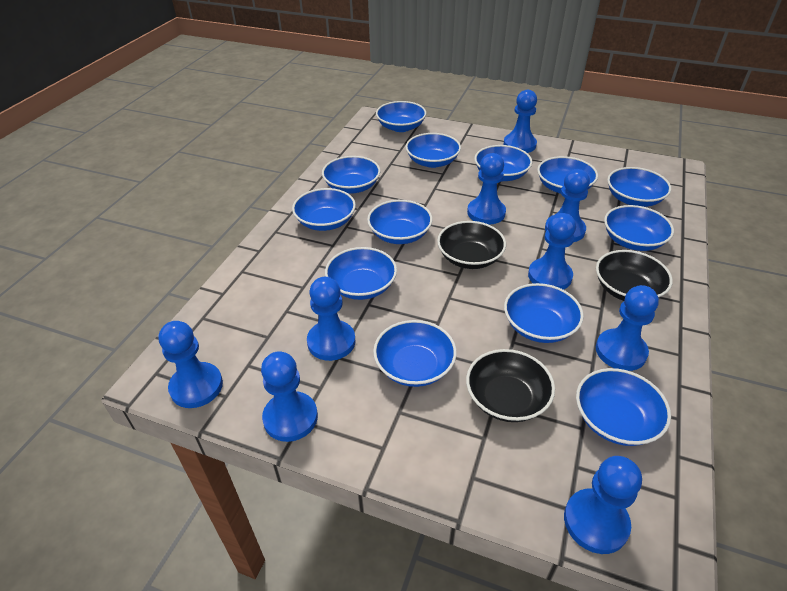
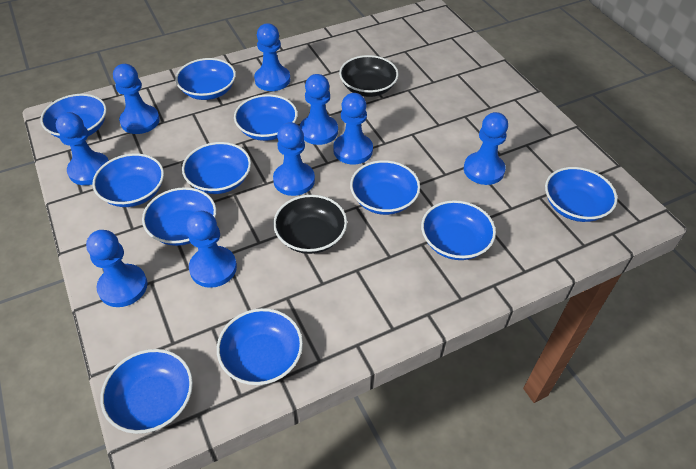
black bowl: [437,221,506,269] [466,349,555,422] [596,250,673,301] = 3 -> [273,195,347,254] [339,55,398,97] = 2
blue bowl: [292,188,356,231] [322,156,380,194] [325,247,397,300] [367,200,433,244] [373,320,457,387] [376,101,426,132] [406,133,461,168] [474,145,532,181] [504,283,584,343] [537,156,598,194] [576,368,671,446] [604,205,674,251] [607,167,671,207] = 13 -> [40,94,107,138] [92,153,164,207] [100,349,193,434] [142,187,216,246] [175,58,236,100] [182,142,251,194] [217,308,303,385] [234,94,297,141] [350,160,420,215] [421,200,496,260] [545,167,618,222] = 11

